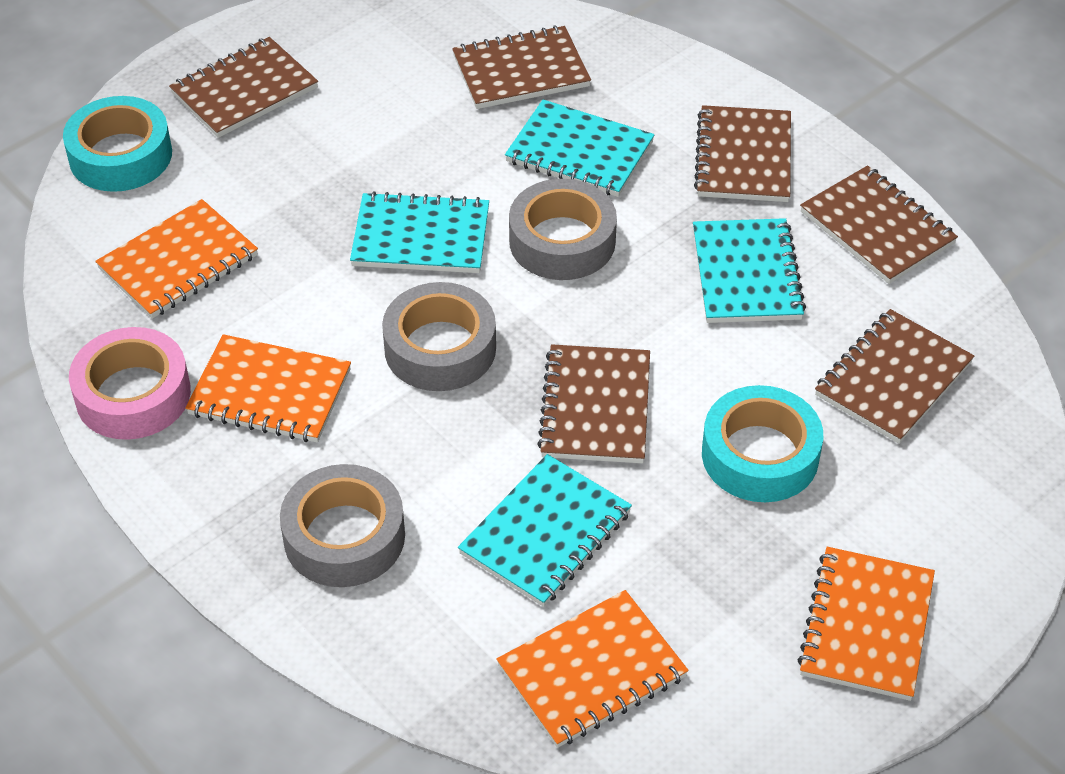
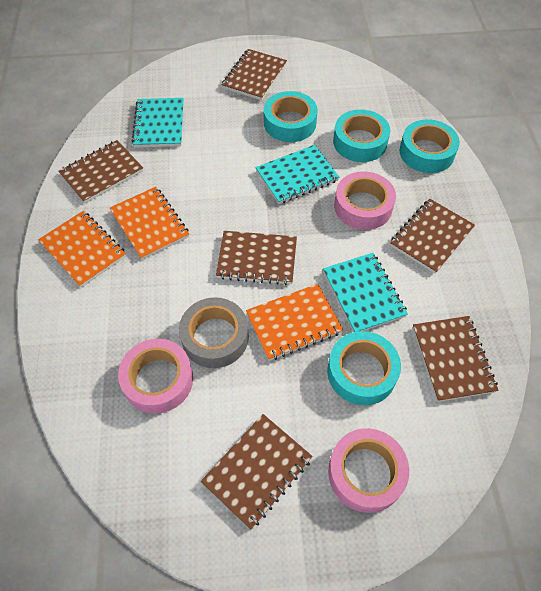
grey tape: [280,464,405,587] [382,282,496,391] [509,179,617,280] = 3 -> [179,297,249,368] = 1
orange notebook: [95,199,258,319] [185,334,351,443] [496,590,689,748] [797,547,935,701] = 4 -> [38,211,126,288] [110,187,189,260] [246,284,343,361] = 3
pink tape: [69,327,191,440] = 1 -> [118,339,193,414] [328,428,409,513] [334,171,396,230] = 3
turquoise notebook: [350,191,489,273] [458,454,632,607] [505,100,655,197] [693,218,806,323] = 4 -> [132,98,184,148] [256,145,339,204] [323,253,408,332] = 3
turquoise tape: [63,96,172,192] [702,385,823,502] = 2 -> [264,91,318,142] [327,331,401,405] [333,109,390,162] [400,119,460,173] = 4

